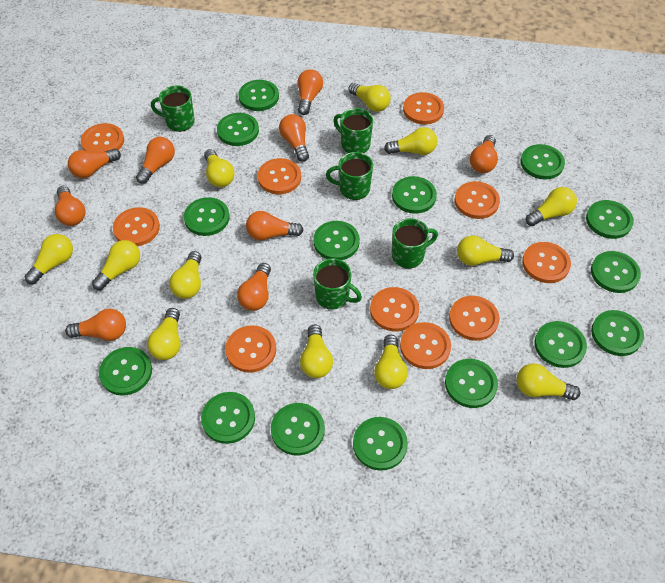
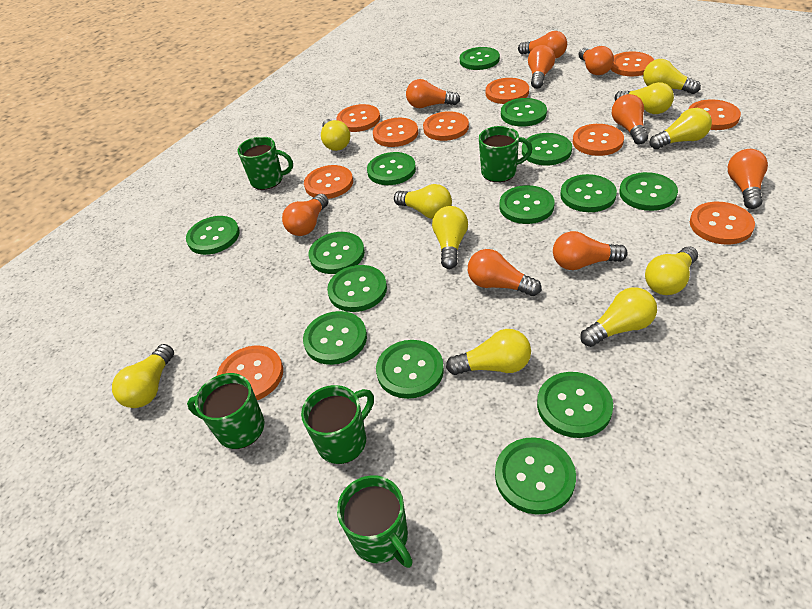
green button: [99,347,152,396] [184,197,230,236] [201,392,255,444] [217,113,259,146] [238,80,279,111] [271,403,325,456] [313,221,360,260] [353,417,408,471] [392,176,437,214] [445,359,498,408] [521,144,565,180] [535,321,587,368] [586,200,634,239] [591,251,641,293] [591,310,644,356] = 15 -> [186,216,240,255] [303,311,367,365] [309,232,365,274] [327,265,387,312] [367,152,416,185] [376,340,444,399] [460,47,500,70] [495,437,576,515] [500,185,555,224] [501,98,547,127] [522,133,572,166] [537,372,613,438] [560,174,617,212] [619,172,678,211] = 14
yellow light bulb: [25,234,73,284] [92,240,140,290] [147,308,180,360] [169,251,202,299] [204,149,234,187] [300,324,333,378] [348,83,391,112] [374,335,408,389] [384,127,437,155] [457,235,514,266] [517,363,580,400] [526,187,577,226] = 12 -> [112,344,174,408] [321,119,350,151] [394,184,452,219] [432,206,468,269] [446,329,531,375] [580,287,657,347] [615,82,674,114] [643,59,701,94] [645,246,698,295] [650,108,712,149] = 10

